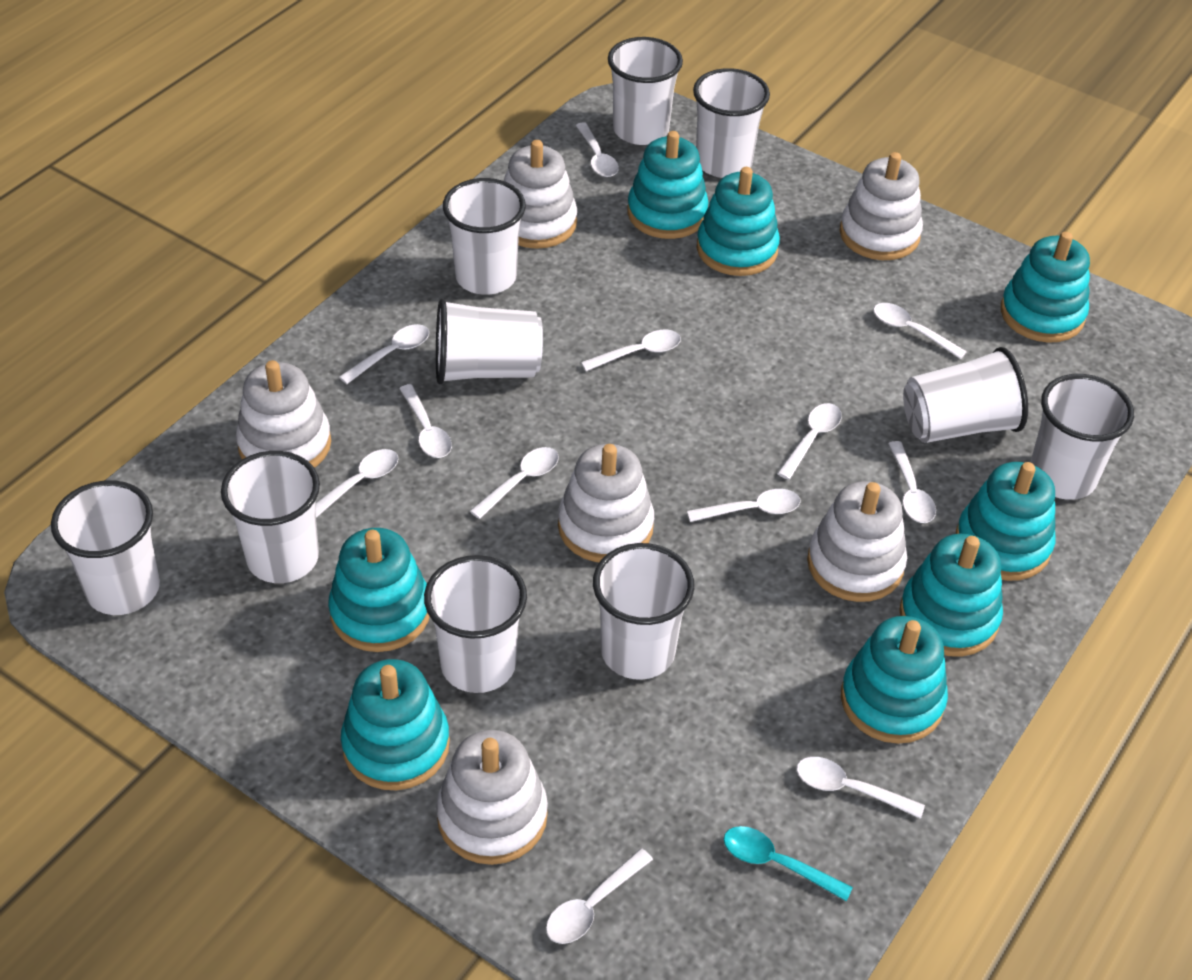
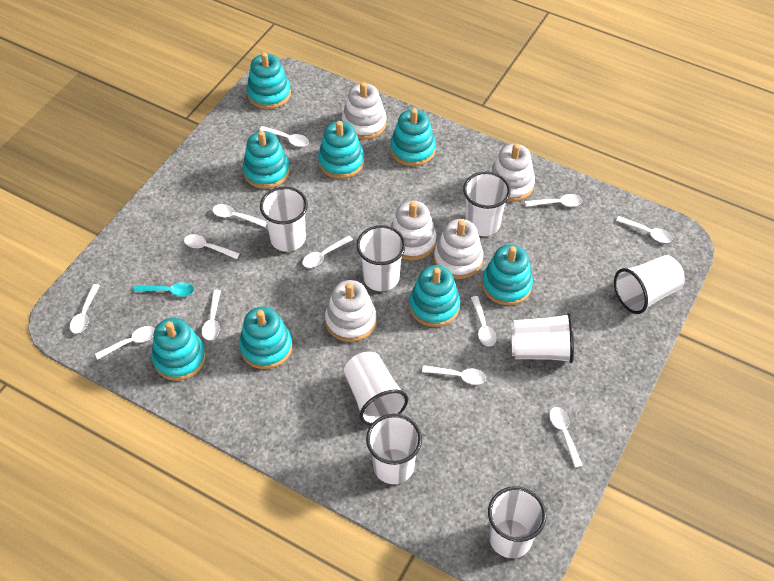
white cup: [51,480,160,615] [221,451,320,583] [424,555,527,693] [436,298,543,384] [443,178,526,295] [593,543,694,680] [608,37,683,145] [693,68,770,178] [903,347,1028,443] [1030,374,1134,500] = 10 -> [260,187,308,252] [344,352,408,425] [356,225,406,291] [366,414,422,484] [463,172,511,236] [488,486,546,558] [511,313,574,363] [614,255,685,314] = 8
white stacking toy: [236,360,331,468] [436,730,548,865] [504,140,577,249] [558,444,654,562] [807,481,907,602] [840,152,923,260] = 6 -> [325,280,377,342] [342,82,387,140] [390,201,436,260] [434,219,483,279] [490,144,535,202] = 5

